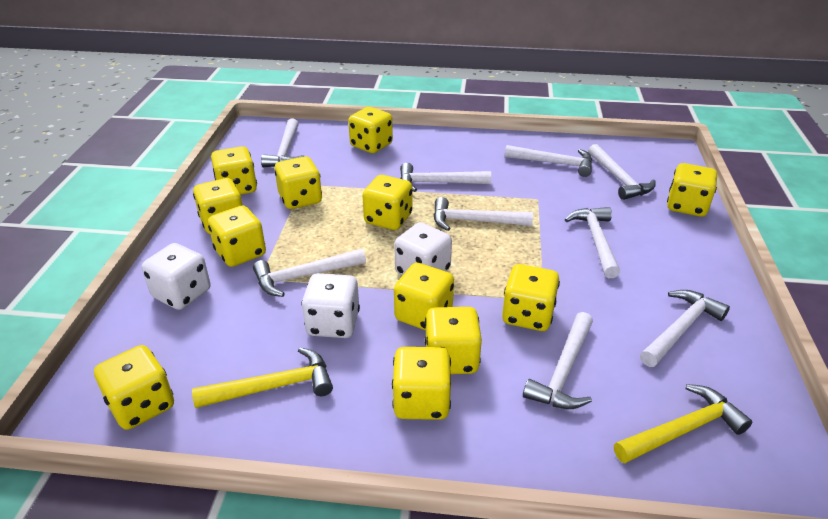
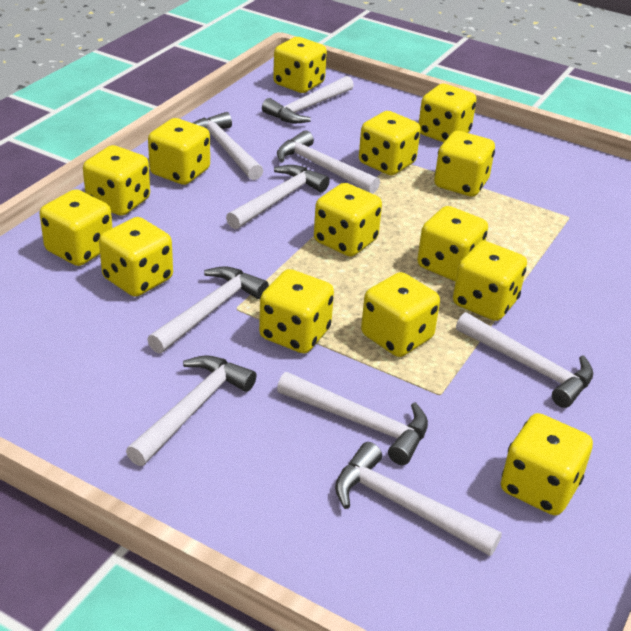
white dice: [142,243,210,310] [302,273,360,338] [394,222,452,276] = 3 -> none = 0
yellow dice: [94,345,174,430] [193,178,243,234] [208,206,266,267] [211,146,257,195] [274,156,322,209] [348,107,393,153] [362,175,412,230] [392,347,451,420] [394,263,454,330] [425,307,482,374] [502,264,560,331] [667,163,717,217] = 12 -> [40,189,112,266] [83,145,150,216] [99,217,173,297] [148,118,210,185] [259,269,334,353] [273,37,327,93] [314,183,382,257] [359,111,420,175] [361,272,440,357] [417,206,488,281] [419,84,476,142] [434,131,495,197] [453,241,527,321] [501,413,593,515] = 14
yellow hammer: [192,347,333,408] [614,384,752,463] = 2 -> none = 0

